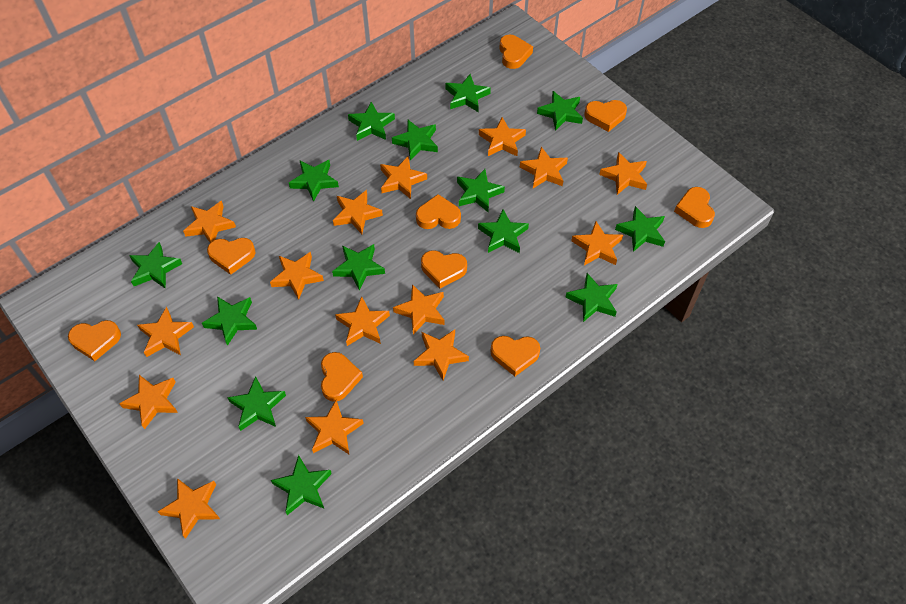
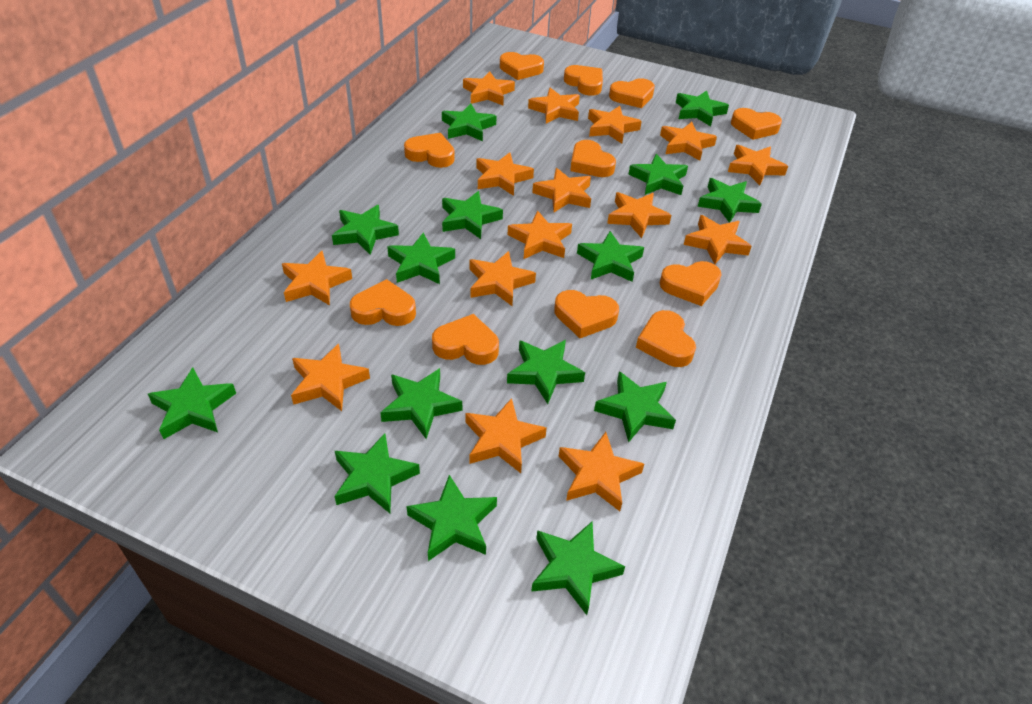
green star: [129,242,182,289] [202,296,257,346] [227,376,286,431] [271,455,332,515] [289,160,339,202] [332,244,385,291] [348,102,395,141] [392,120,438,161] [445,74,491,112] [457,169,505,212] [478,209,529,253] [537,91,583,131] [565,273,617,322] [615,206,665,252] = 14 -> [148,367,236,439] [332,205,399,255] [334,433,420,513] [380,368,462,439] [387,233,455,284] [406,475,497,561] [442,104,496,141] [442,191,503,239] [507,340,585,404] [531,522,625,615] [577,231,644,282] [594,371,676,443] [628,154,688,195] [676,90,729,126] [698,178,762,223] = 15
orange heart: [68,320,121,361] [207,238,256,275] [321,352,363,402] [416,194,461,229] [421,250,467,289] [490,336,540,376] [499,35,533,69] [584,100,627,132] [674,187,715,228] = 9 -> [350,279,416,326] [404,133,455,168] [432,314,499,365] [500,52,544,80] [554,290,619,338] [564,65,603,96] [570,140,616,177] [609,78,655,108] [636,310,696,367] [660,261,722,306] [731,108,782,140] = 11

